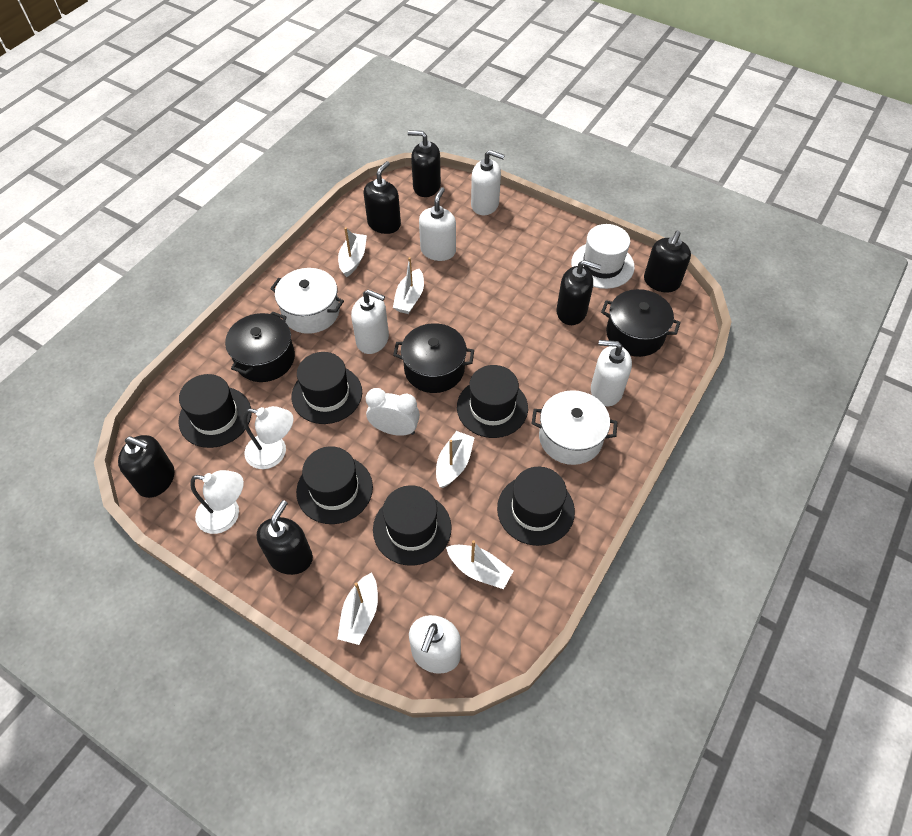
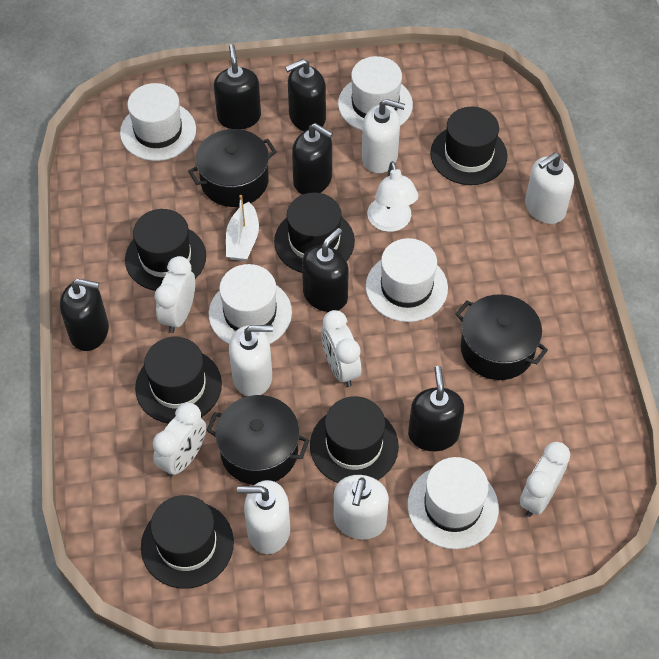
white boat: [337,572,378,645] [338,227,367,277] [393,257,424,314] [436,431,475,488] [446,540,513,589] = 5 -> [226,195,259,261] = 1
white clock: [366,388,420,436] = 1 -> [153,403,206,477] [155,256,195,333] [321,310,361,387] [520,442,570,517] = 4
white hat: [571,224,635,289] = 1 -> [120,83,196,161] [209,264,292,344] [338,56,413,131] [366,238,448,322] [407,457,499,549] = 5
white lamp: [190,470,244,534] [243,406,294,469] = 2 -> [367,161,419,232] = 1
white pot: [270,268,344,334] [531,390,617,465] = 2 -> none = 0

